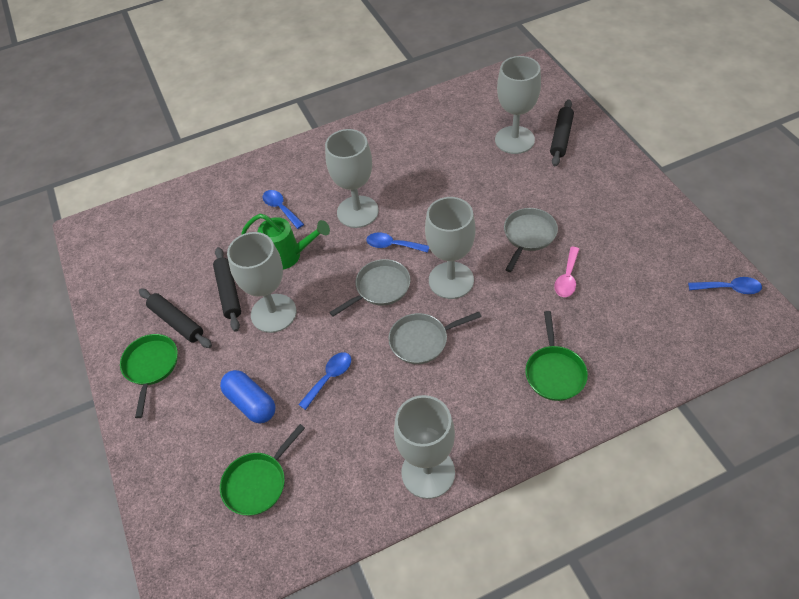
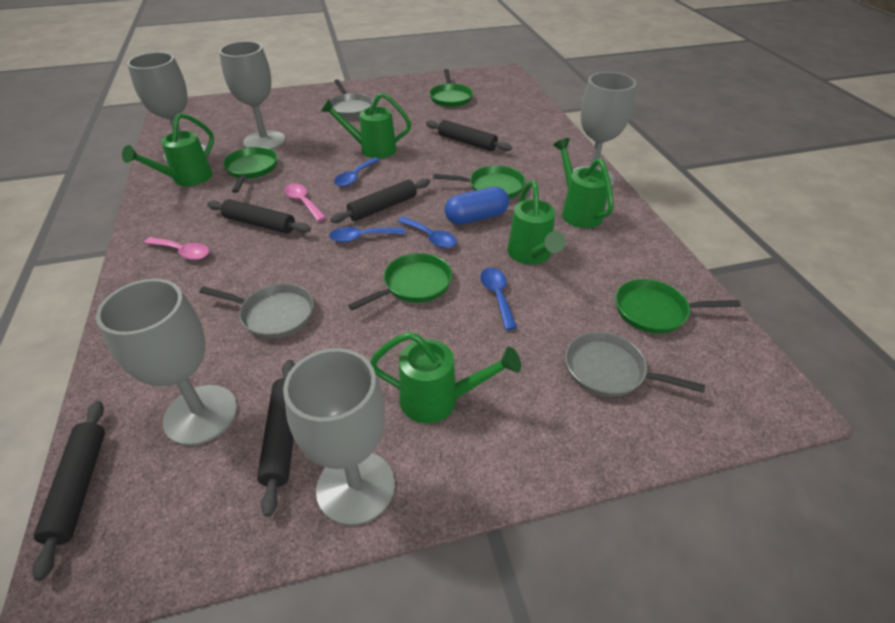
black rolling pin: [139,289,212,348] [213,247,241,332] [550,99,574,166] = 3 -> [32,401,105,581] [207,199,311,234] [257,360,295,517] [330,178,430,223] [426,120,512,151] = 5
green pan: [120,334,178,418] [220,424,305,516] [525,311,588,401] = 3 -> [223,147,278,193] [348,253,452,310] [429,69,473,107] [433,166,526,199] [615,279,741,334] = 5
green watering can: [241,214,330,269] = 1 -> [122,113,214,186] [320,93,411,159] [370,332,521,423] [507,180,566,265] [553,138,614,228] = 5
pink spoon: [554,247,579,297] = 1 -> [144,237,209,260] [284,183,326,221] = 2

